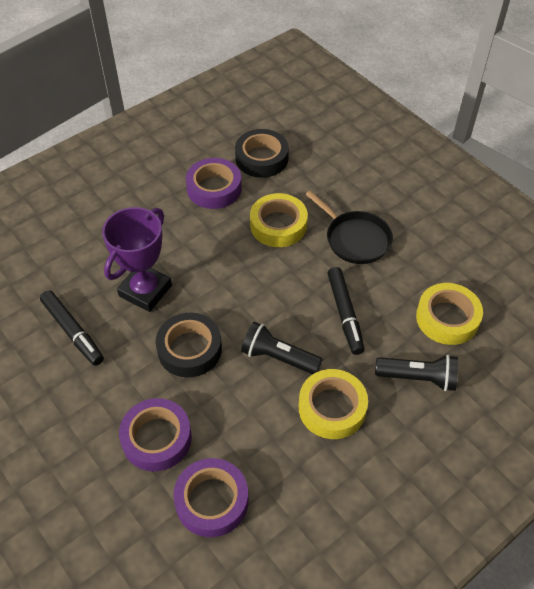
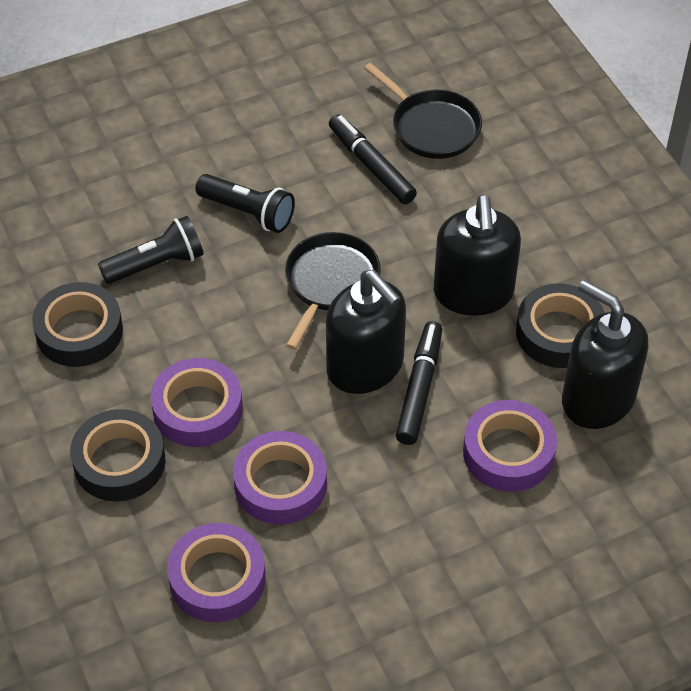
black pan: [305,191,393,264] = 1 -> [285,232,381,350] [364,63,482,159] = 2
black soap dispenser: none = 0 -> [326,270,406,394] [433,195,521,316] [562,280,648,429] = 3
black tape: [156,313,222,377] [235,129,289,178] = 2 -> [32,282,123,367] [70,409,165,501] [516,283,605,368] = 3
purple tape: [119,398,192,471] [173,458,248,537] [186,158,242,209] = 3 -> [151,358,243,447] [167,523,266,622] [233,431,327,525] [463,400,557,492] = 4
purple trophy: [102,207,172,312] = 1 -> none = 0
yellow tape: [250,193,308,247] [299,369,368,439] [416,283,483,345] = 3 -> none = 0

